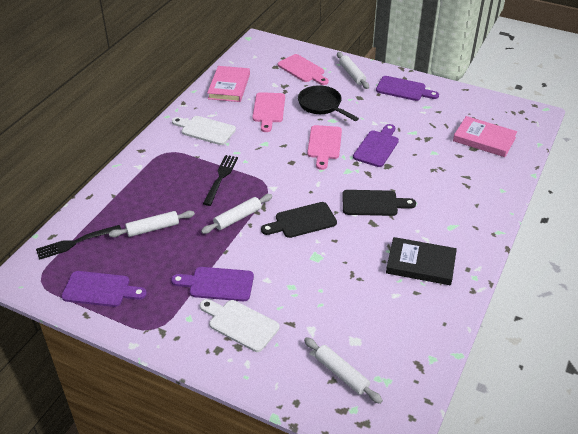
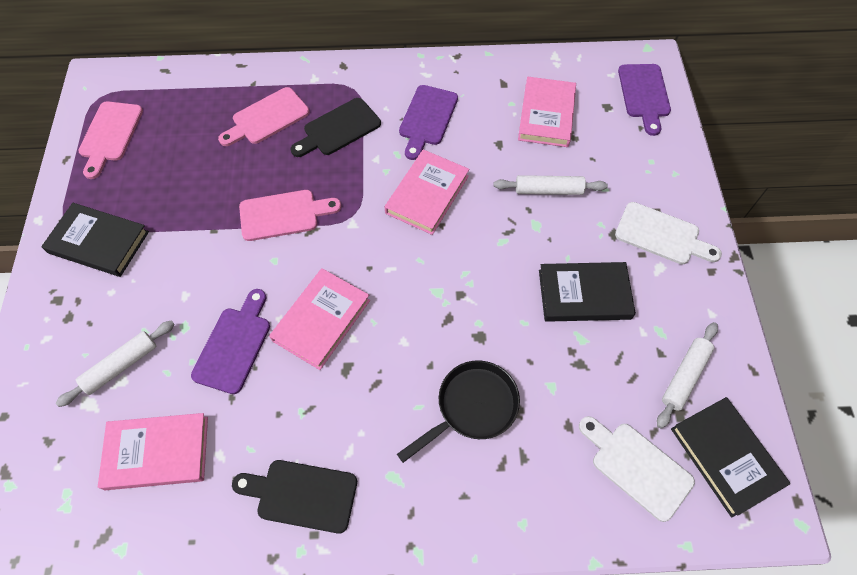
black book: [386,237,457,285] = 1 -> [41,203,149,277] [539,262,636,322] [671,397,791,518] = 3
black fork: [36,225,121,260] [203,155,238,206] = 2 -> none = 0
pink book: [207,66,250,102] [453,116,517,157] = 2 -> [98,413,208,490] [269,268,370,370] [385,149,469,235] [518,77,576,147] = 4
purple cutting board: [62,271,147,307] [171,267,254,301] [353,124,399,167] [376,76,439,101] = 4 -> [191,289,270,394] [399,85,458,160] [618,64,671,136] = 3
white rolling pin: [109,210,195,237] [201,194,273,234] [304,337,383,404] [337,52,369,89] = 4 -> [56,320,175,407] [493,175,608,195] [657,322,718,429] = 3

